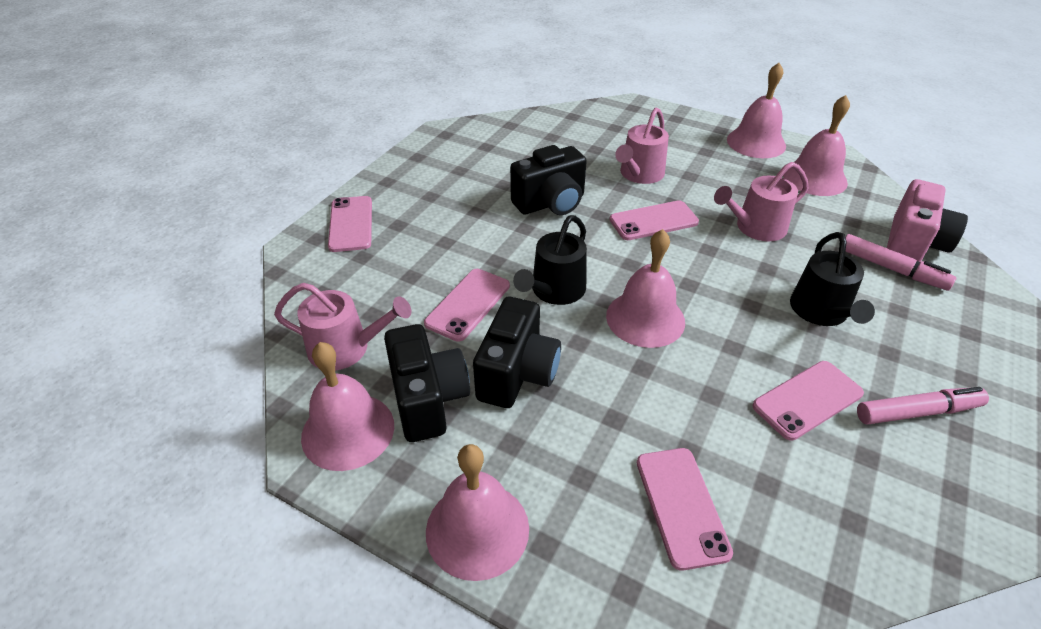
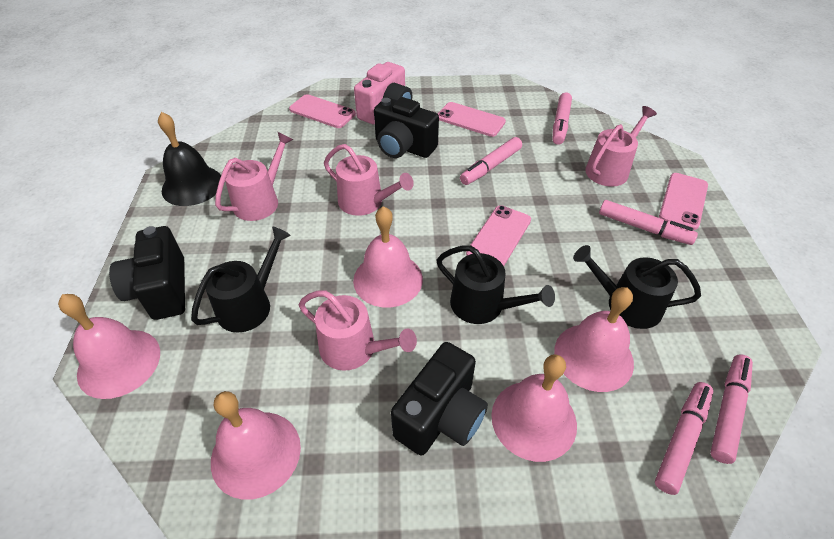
black bell: none = 0 -> [158,112,221,206] = 1
black watering can: [513,215,587,305] [790,232,875,326] = 2 -> [191,227,291,333] [436,246,555,324] [573,245,701,329] = 3
pink marker: [846,234,957,291] [857,387,989,425] = 2 -> [460,137,522,185] [553,93,572,145] [599,200,698,245] [655,382,713,495] [710,354,753,464] = 5
pink phone: [328,196,372,252] [424,269,510,342] [610,200,699,240] [637,448,733,571] [752,361,864,441] = 5 -> [289,94,356,128] [438,102,506,137] [466,205,531,266] [659,173,708,230] = 4
pink watering can: [274,283,411,370] [615,108,669,184] [714,162,808,241] = 3 -> [215,132,293,221] [299,290,417,371] [324,144,414,216] [585,106,657,186] = 4

